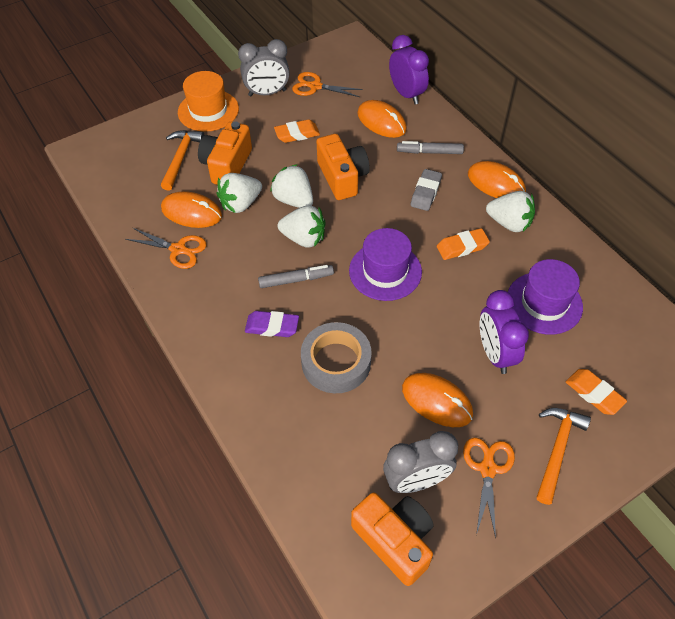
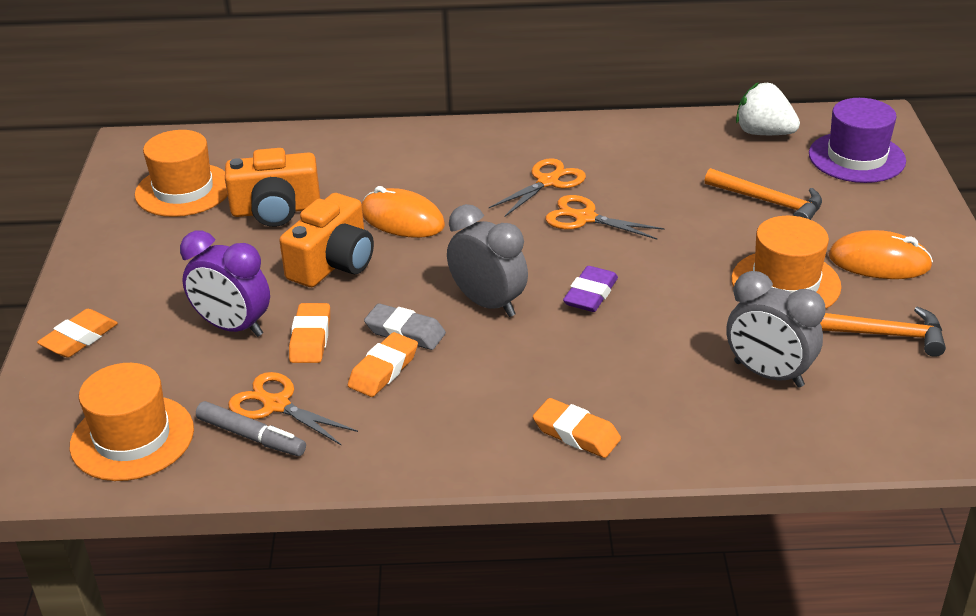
grey marker: [258,265,334,288] [397,141,464,154] = 2 -> [196,401,306,456] = 1
grey tape: [301,322,372,393] = 1 -> none = 0
orange camera: [198,122,252,185] [316,134,370,200] [351,492,434,586] = 3 -> [225,148,320,227] [279,193,374,287] = 2
orange eraser: [274,119,320,143] [437,228,490,260] [566,369,627,415] = 3 -> [37,309,118,358] [289,303,330,363] [348,332,418,397] [533,398,621,458] = 4
orange hat: [178,71,239,132] = 1 -> [70,363,194,481] [135,130,228,217] [731,216,841,309] = 3
orange mouse: [161,191,222,228] [357,100,407,138] [402,373,473,427] [468,161,526,198] = 4 -> [361,186,445,238] [828,230,933,279] = 2
purple clock: [389,35,429,105] [480,290,529,374] = 2 -> [180,231,270,337] = 1
purple hat: [349,228,422,301] [508,259,583,335] = 2 -> [809,98,906,183] = 1
white strawberry: [216,173,262,213] [270,164,313,208] [278,206,325,248] [486,191,535,232] = 4 -> [736,82,800,135] = 1

